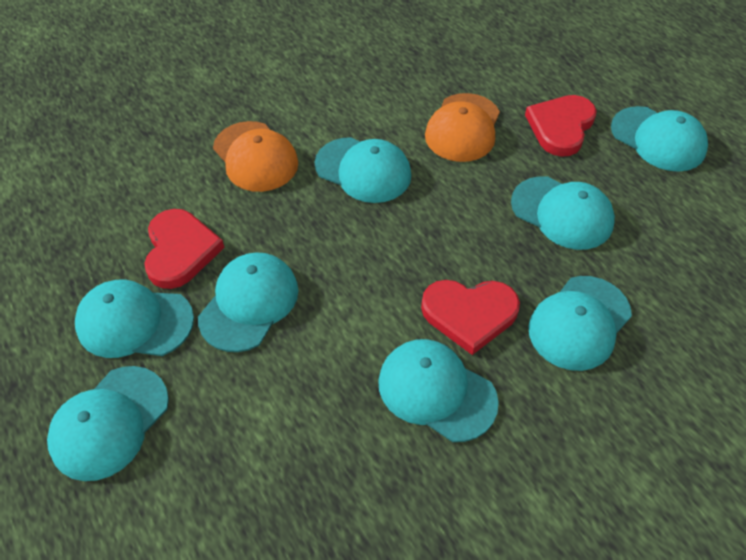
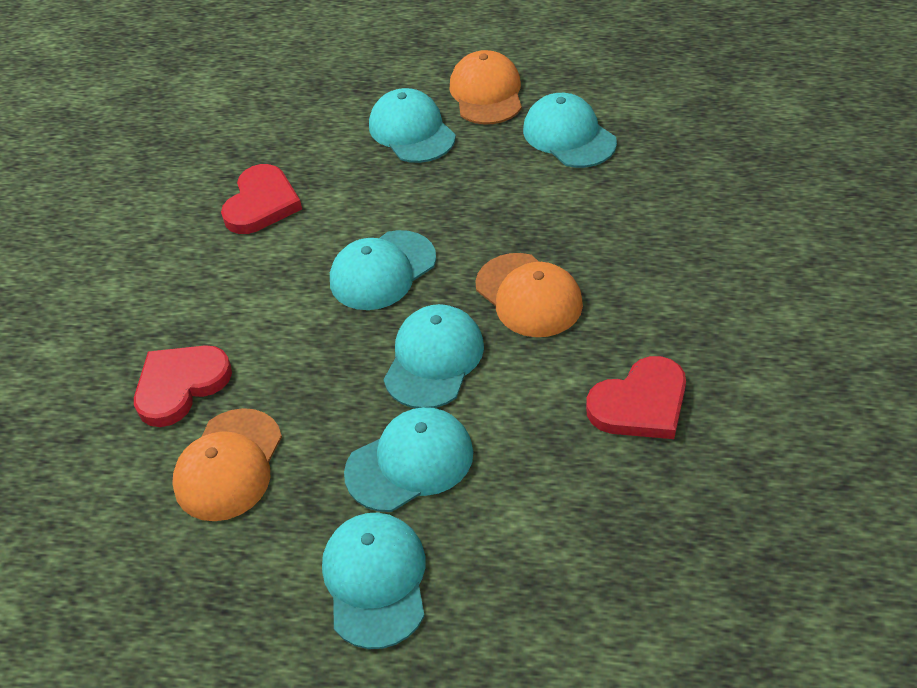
orange cap: [213,121,298,192] [425,93,500,162] = 2 -> [172,408,282,521] [450,50,522,125] [476,253,583,337] = 3
turquoise cap: [47,366,169,481] [75,280,194,358] [198,252,299,352] [315,137,411,203] [378,339,499,442] [511,176,615,250] [528,276,632,371] [611,106,708,172] = 8 -> [322,513,426,649] [330,230,436,310] [344,407,473,512] [369,88,456,163] [383,304,484,408] [523,93,617,168] = 6

